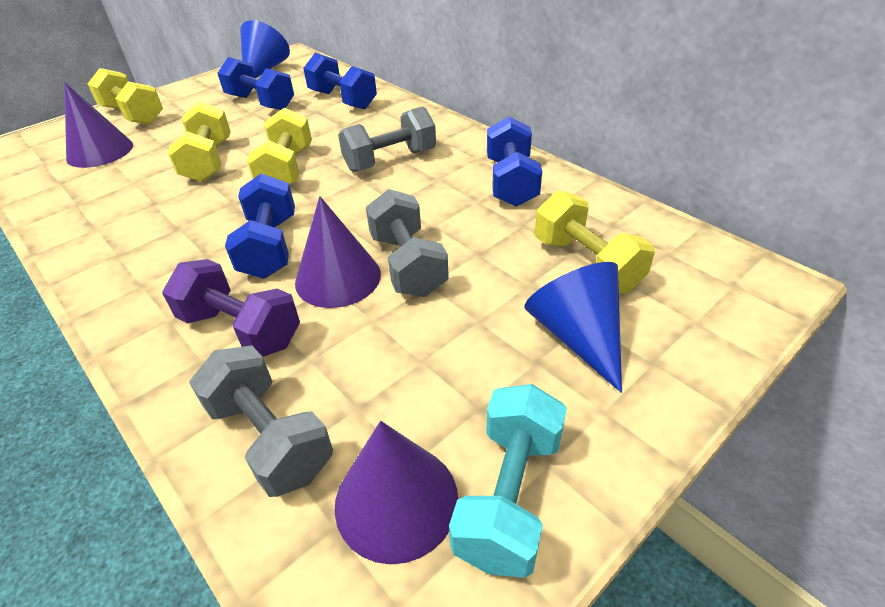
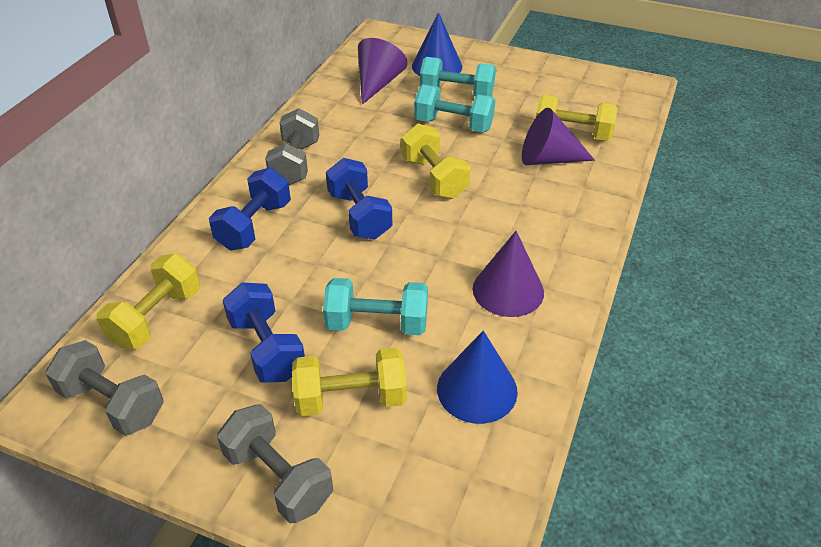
blue dumbbell: [218,57,294,110] [225,174,295,279] [303,53,377,109] [487,116,542,207] = 4 -> [209,167,291,250] [223,283,305,383] [326,158,392,239] = 3
purple dumbbell: [162,259,300,357] = 1 -> none = 0
turquoise dumbbell: [449,384,567,578] = 1 -> [323,278,428,335] [414,85,495,133] [420,57,496,96] = 3

